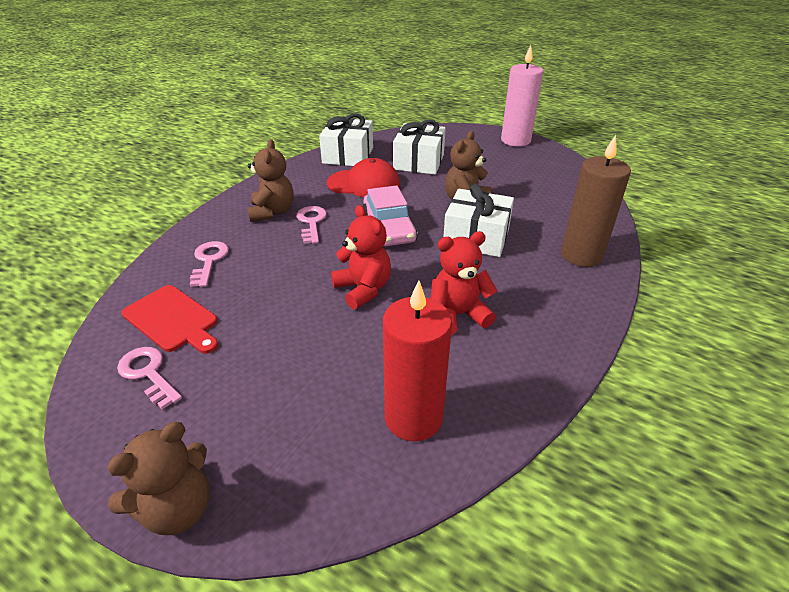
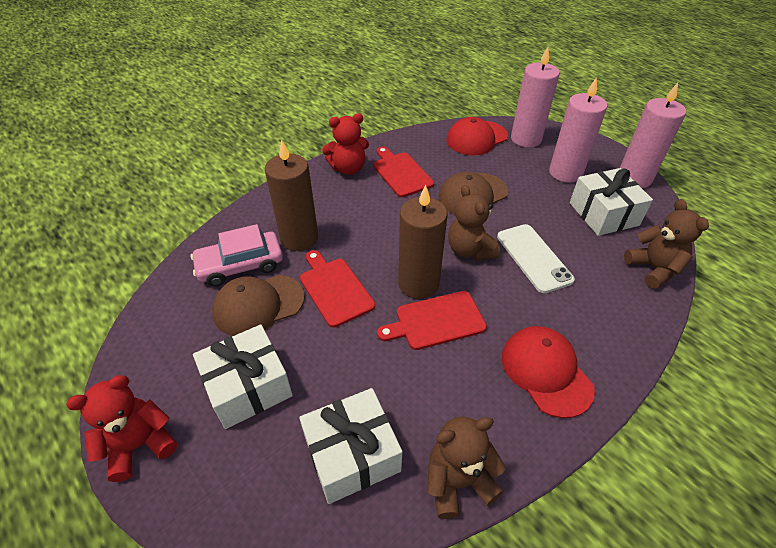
brown candle: [561,135,631,267] = 1 -> [265,139,318,251] [398,185,447,299] = 2
brown cap: none = 0 -> [212,275,305,336] [439,172,508,214] = 2
pink candle: [501,45,543,147] = 1 -> [511,47,560,148] [549,77,607,183] [620,83,686,188] = 3
pink key: [117,347,182,409] [190,241,229,287] [296,206,327,244] = 3 -> none = 0
red candle: [383,280,452,441] = 1 -> none = 0
red cap: [327,158,400,197] = 1 -> [447,117,508,155] [502,326,595,418] = 2
red cutting board: [121,285,218,354] = 1 -> [300,250,375,328] [373,146,434,197] [377,291,487,350] = 3
white phone: none = 0 -> [497,224,575,293] = 1

